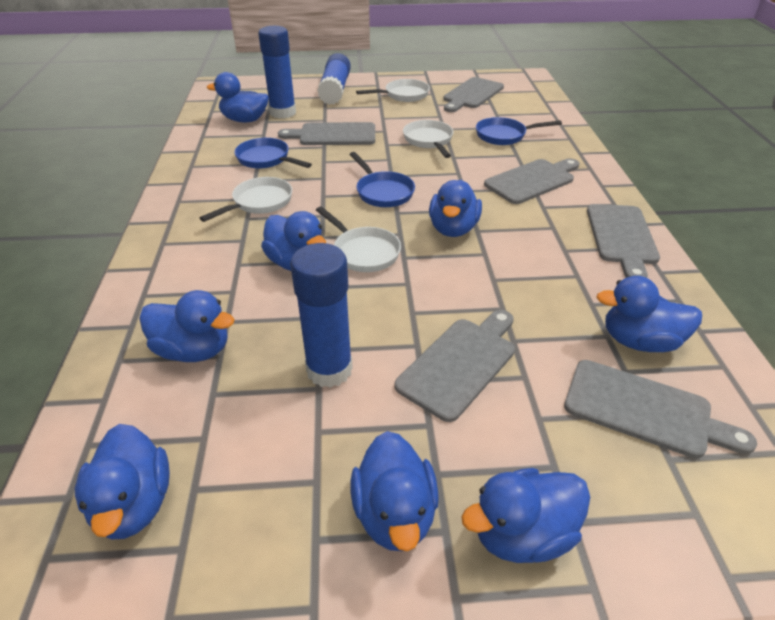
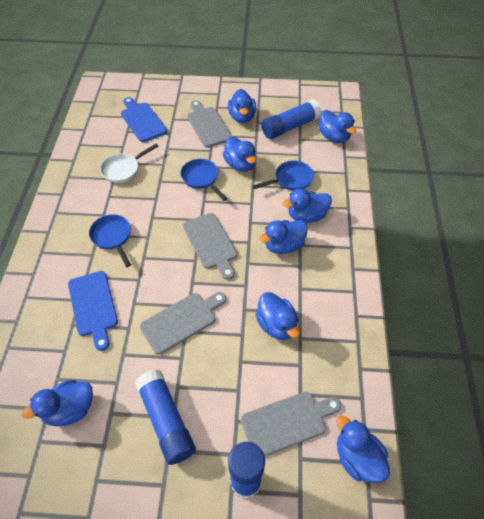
blue cutting board: none = 0 -> [68,271,118,351] [121,97,167,142] = 2
grey cutting board: [278,122,375,145] [395,310,515,422] [443,77,504,112] [484,158,580,204] [564,360,757,458] [587,204,660,278] = 6 -> [140,292,226,354] [183,213,237,280] [187,100,232,148] [241,392,341,456] = 4
white pan: [199,177,292,222] [316,206,401,272] [356,79,430,102] [403,120,453,158] = 4 -> [100,144,158,183] = 1

